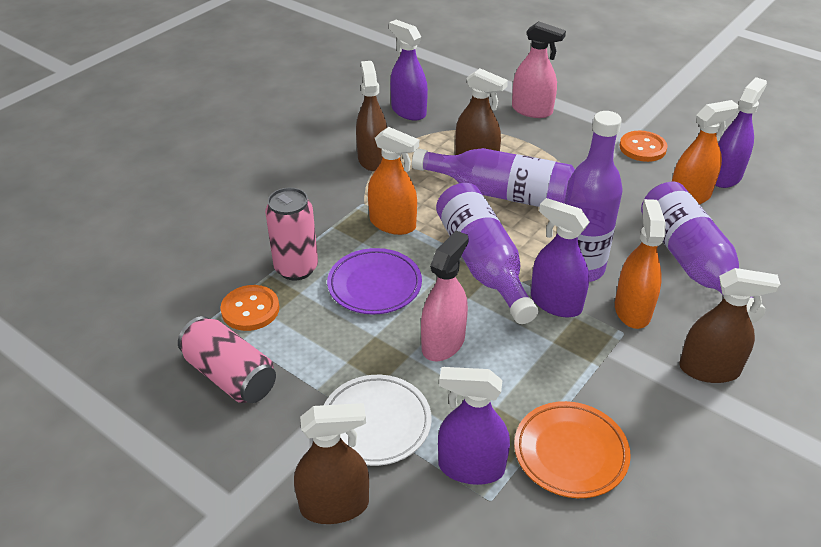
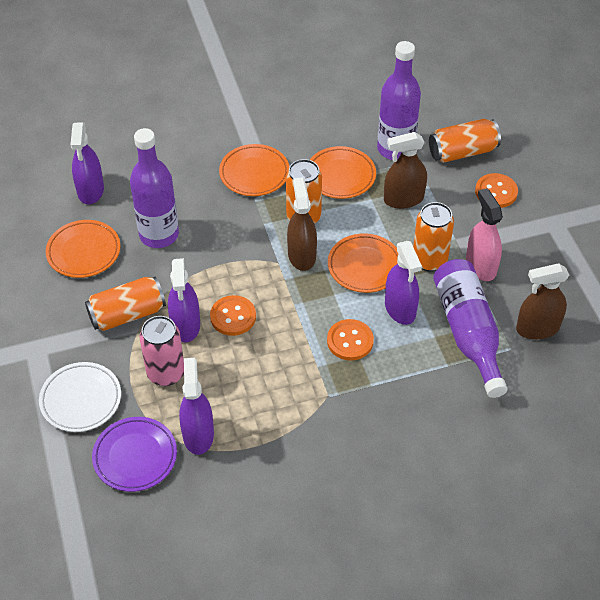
brown spray bottle: [294,403,369,524] [356,61,387,171] [455,68,508,155] [679,268,780,383] = 4 -> [287,177,317,271] [384,132,427,209] [516,264,570,339] = 3
orange button: [221,285,279,331] [620,131,668,162] = 2 -> [210,295,256,336] [327,319,374,361] [475,173,518,208] = 3
orange can: none = 0 -> [85,277,166,331] [286,159,322,224] [413,202,454,271] [429,119,501,163] = 4
orange plate: [514,401,631,498] = 1 -> [46,220,120,278] [219,144,289,196] [310,146,376,199] [328,233,398,293] = 4
orange spray bottle: [368,127,419,235] [615,199,666,329] [672,100,739,204] = 3 -> none = 0
pink can: [178,316,276,403] [265,187,318,280] = 2 -> [140,316,184,386] = 1
pink spray bottle: [421,231,469,361] [512,21,566,118] = 2 -> [466,188,503,281] = 1
purple bottle: [412,148,575,207] [436,183,538,324] [564,111,623,282] [641,182,765,323] = 4 -> [130,128,179,248] [377,41,421,160] [433,259,507,398] = 3

